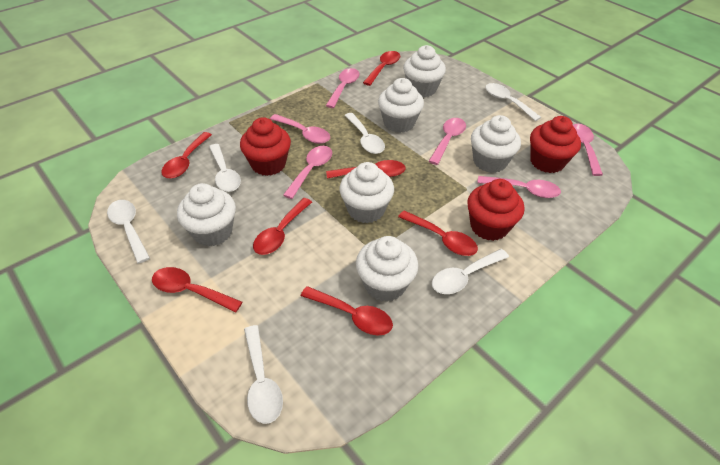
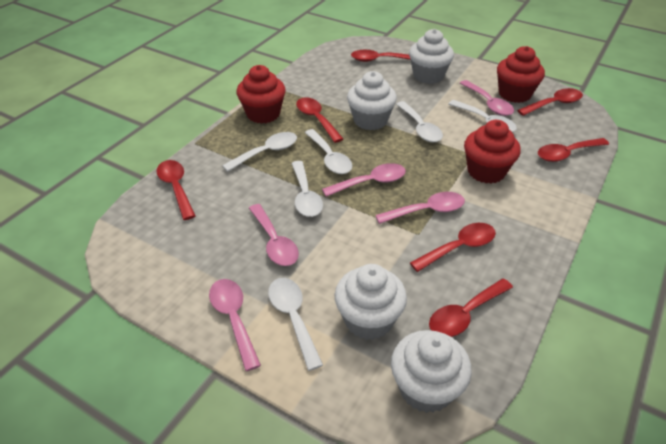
pink spoon: [270,114,330,144] [283,146,332,199] [326,68,360,108] [429,118,466,165] [477,176,561,198] [573,124,603,176] = 6 -> [209,279,261,371] [249,204,299,266] [322,163,406,197] [375,192,465,224] [460,80,514,116] = 5
white cupcake: [177,183,236,246] [339,162,394,223] [356,236,418,302] [378,78,424,133] [403,45,446,97] [471,115,521,173] = 6 -> [335,264,407,340] [347,71,397,130] [391,330,472,413] [409,29,454,84] = 4

